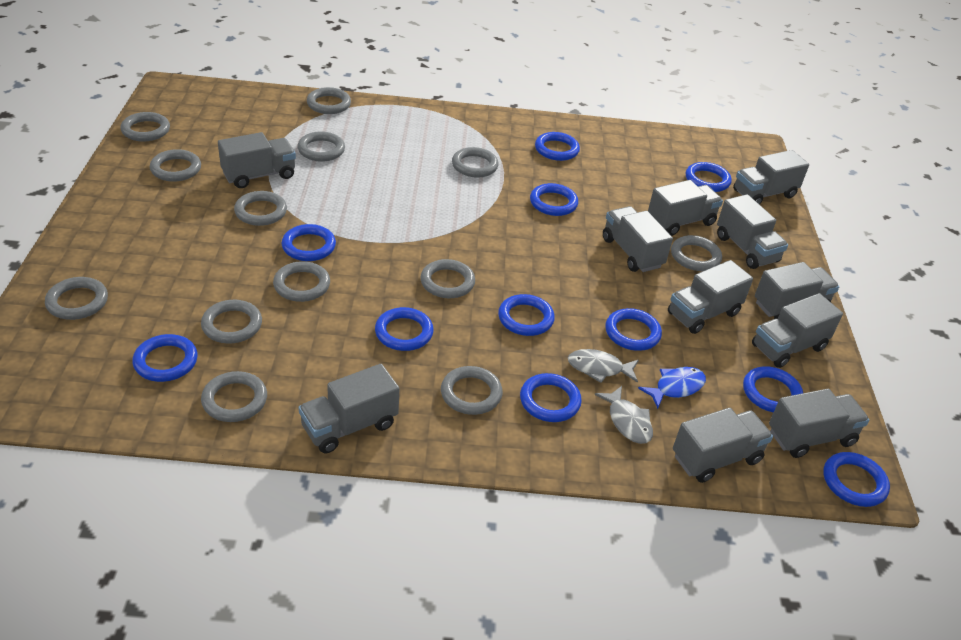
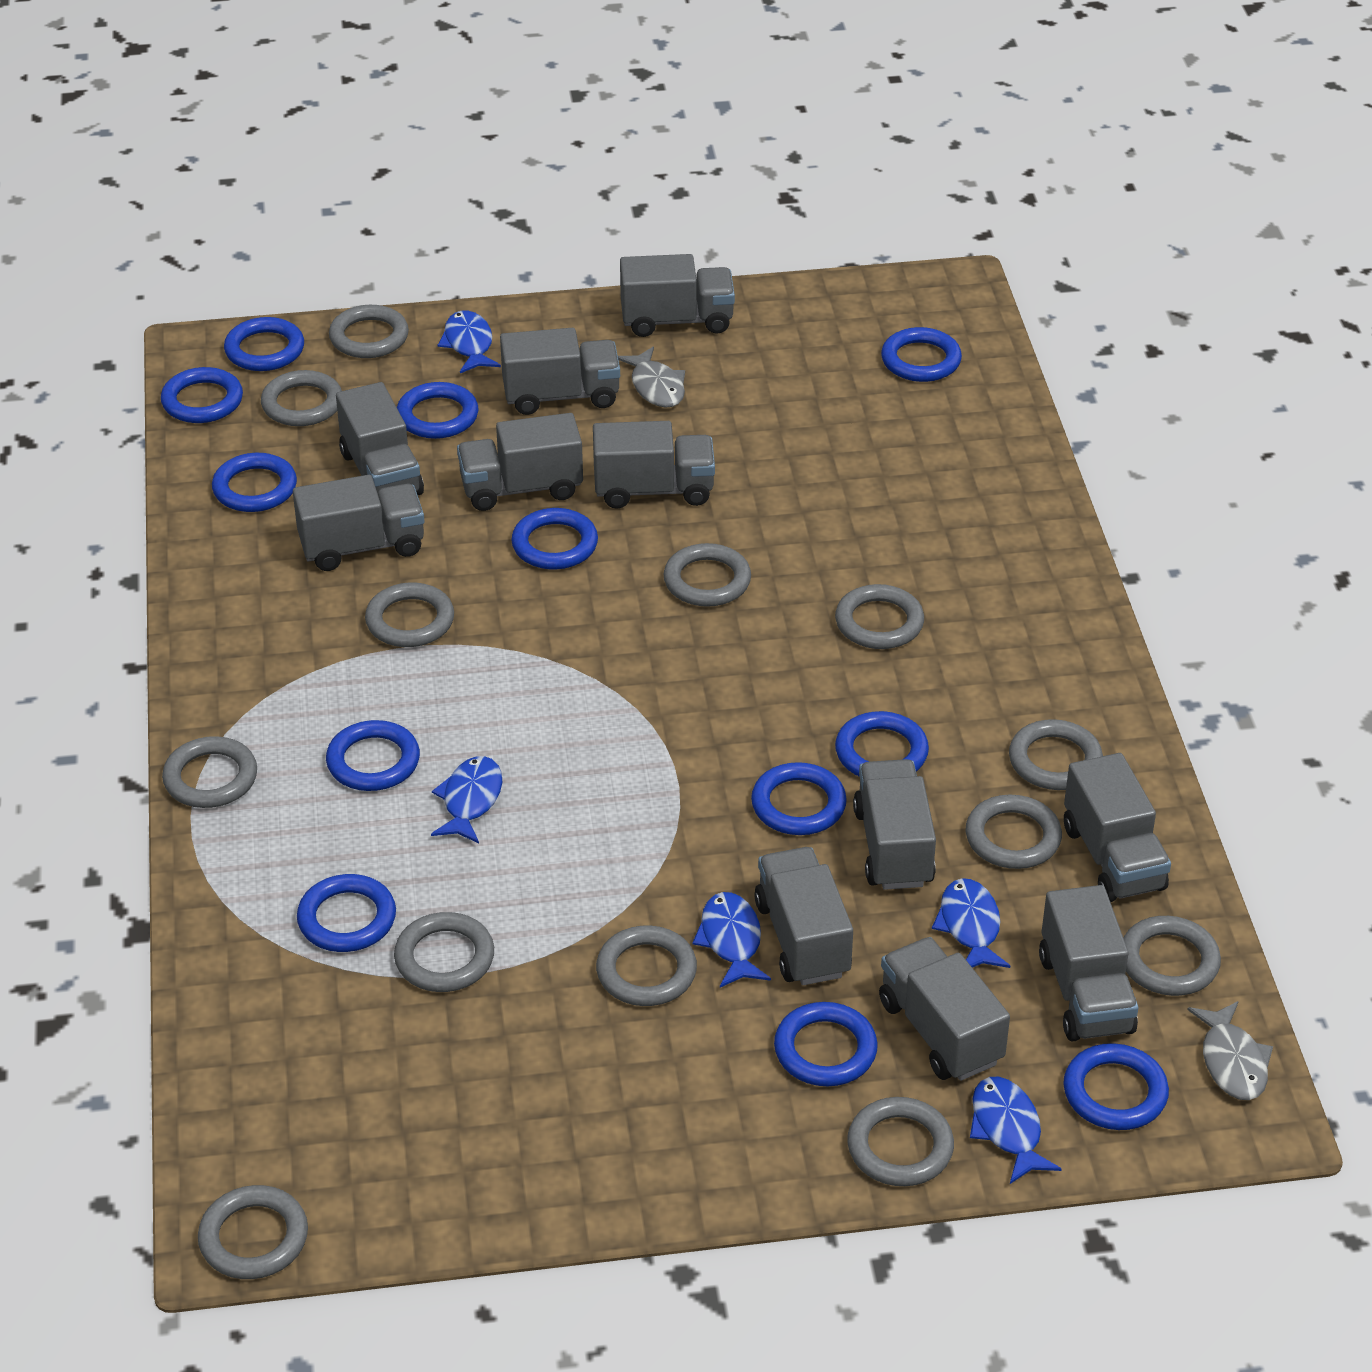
blue fish: [638,367,706,409] = 1 -> [431,756,502,843] [438,311,501,373] [692,892,771,987] [932,878,1010,968] [970,1077,1061,1184] = 5
blue ring: [133,334,198,382] [282,224,336,261] [375,307,434,351] [498,294,555,336] [520,373,582,422] [530,183,578,216] [535,132,580,161] [605,308,662,351] [686,162,732,192] [743,366,803,412] [823,452,890,507] = 11 -> [161,367,243,423] [212,453,297,512] [224,317,304,371] [297,874,396,952] [326,720,420,791] [397,382,479,439] [511,508,598,569] [751,762,847,835] [774,1002,878,1086] [835,711,929,777] [881,327,962,382] [1064,1043,1169,1130] = 12

